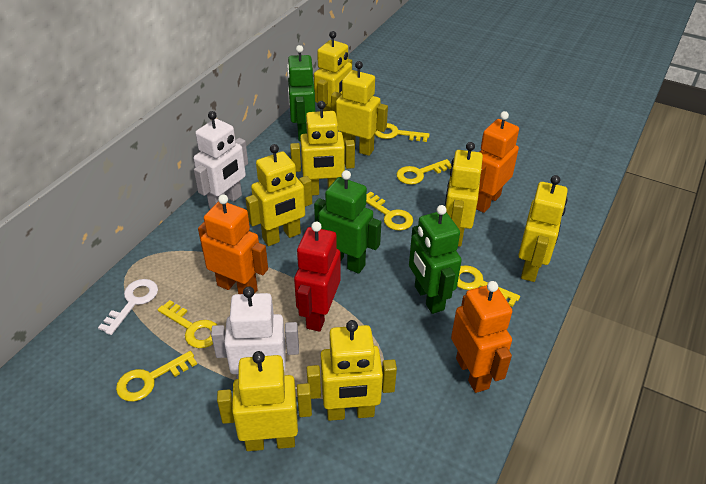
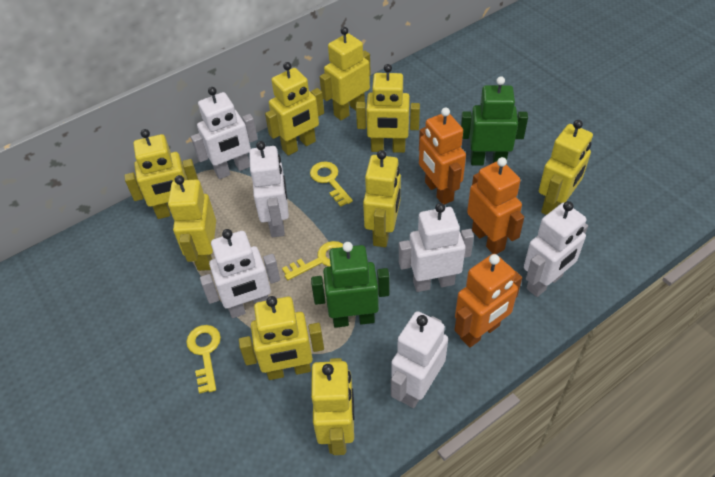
green robot: [287,45,315,141] [314,170,381,274] [409,205,462,314] = 3 -> [311,242,389,328] [461,76,528,165] = 2
red robot: [294,222,340,332] = 1 -> none = 0
white key: [98,279,158,335] = 1 -> none = 0
white robot: [193,111,248,209] [211,286,299,379] = 2 -> [191,87,258,179] [200,229,280,318] [249,141,289,237] [391,311,448,408] [399,203,474,292] [524,201,588,297] = 6
yellow key: [116,351,197,402] [157,300,217,348] [366,192,413,231] [375,123,430,142] [397,159,452,185] [457,265,520,307] = 6 -> [186,325,221,394] [282,241,343,280] [310,162,353,207] = 3
yellow robot: [217,351,312,451] [245,144,312,246] [290,101,355,195] [307,320,397,421] [314,31,352,111] [331,61,388,156] [445,142,483,247] [518,175,568,282] = 8 -> [124,129,198,219] [168,175,216,271] [239,296,324,380] [265,62,324,156] [311,358,354,455] [320,27,371,121] [356,64,420,153] [363,150,401,247] [539,120,593,215] = 9

